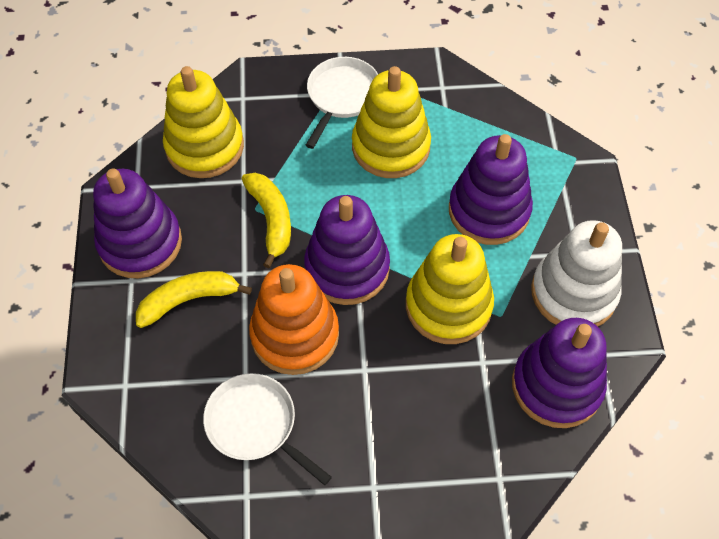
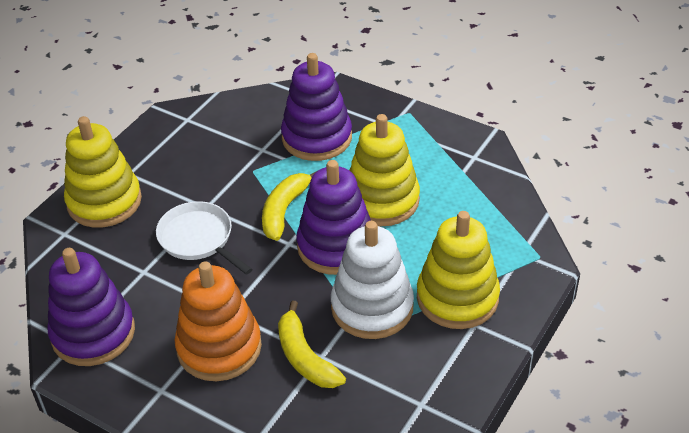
purple stacking toy: [93,169,182,278] [304,195,390,305] [449,134,533,245] [512,318,607,428] = 4 -> [47,248,135,366] [281,53,352,161] [296,160,371,275] = 3
white pan: [203,373,332,485] [306,57,378,149] = 2 -> [156,201,252,275] = 1

